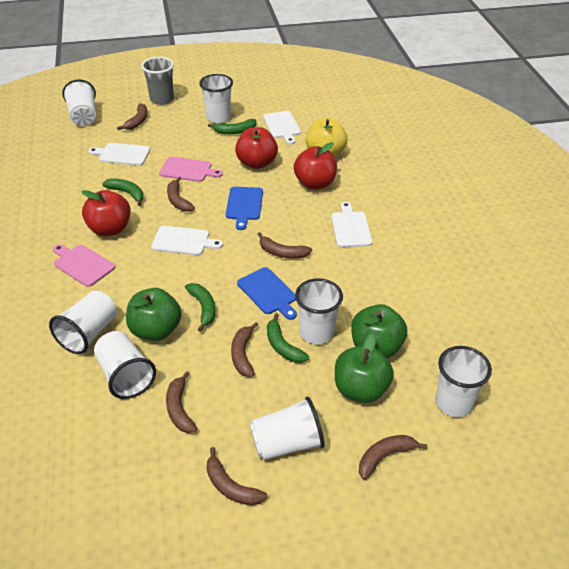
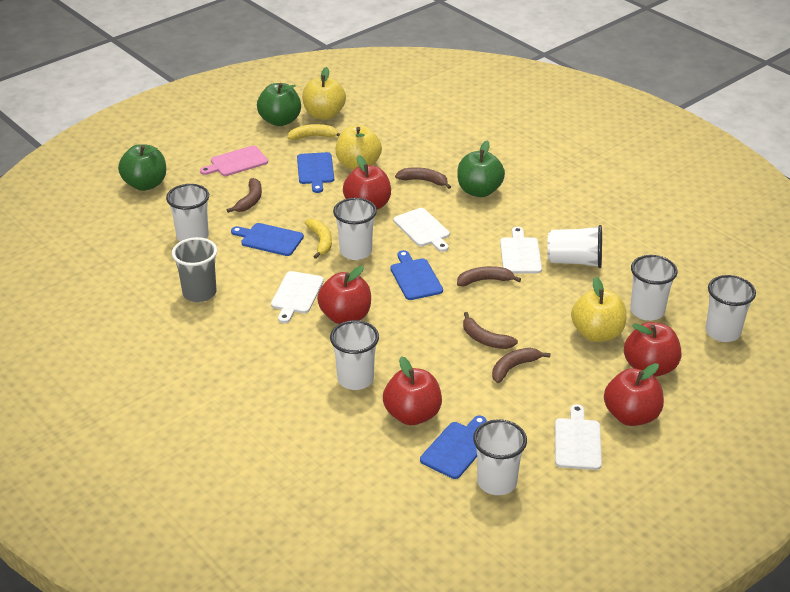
blue cutting board: [226,187,263,230] [237,267,297,320] = 2 -> [231,223,304,256] [297,152,334,193] [390,250,443,300] [420,416,487,479] = 4
brown banana: [117,103,148,130] [166,371,197,433] [167,177,195,212] [206,447,267,506] [231,322,258,377] [257,232,312,259] [359,435,427,480] = 7 -> [227,178,262,213] [395,167,451,189] [457,266,521,286] [463,312,518,349] [492,348,550,383] = 5
green banana: [102,178,144,206] [185,283,215,332] [208,119,256,134] [267,313,309,363] = 4 -> none = 0
pink cutting board: [53,244,115,287] [159,157,223,182] = 2 -> [200,146,268,176] = 1
red apple: [81,190,131,236] [235,127,278,169] [294,142,337,190] = 3 -> [317,266,371,324] [343,155,391,210] [383,356,442,425] [604,363,664,426] [624,322,681,377] = 5
yellow apple: [306,118,347,157] = 1 -> [302,67,346,120] [336,125,382,170] [571,277,626,342] = 3
yellow banana: none = 0 -> [288,124,340,140] [305,219,332,259] = 2

